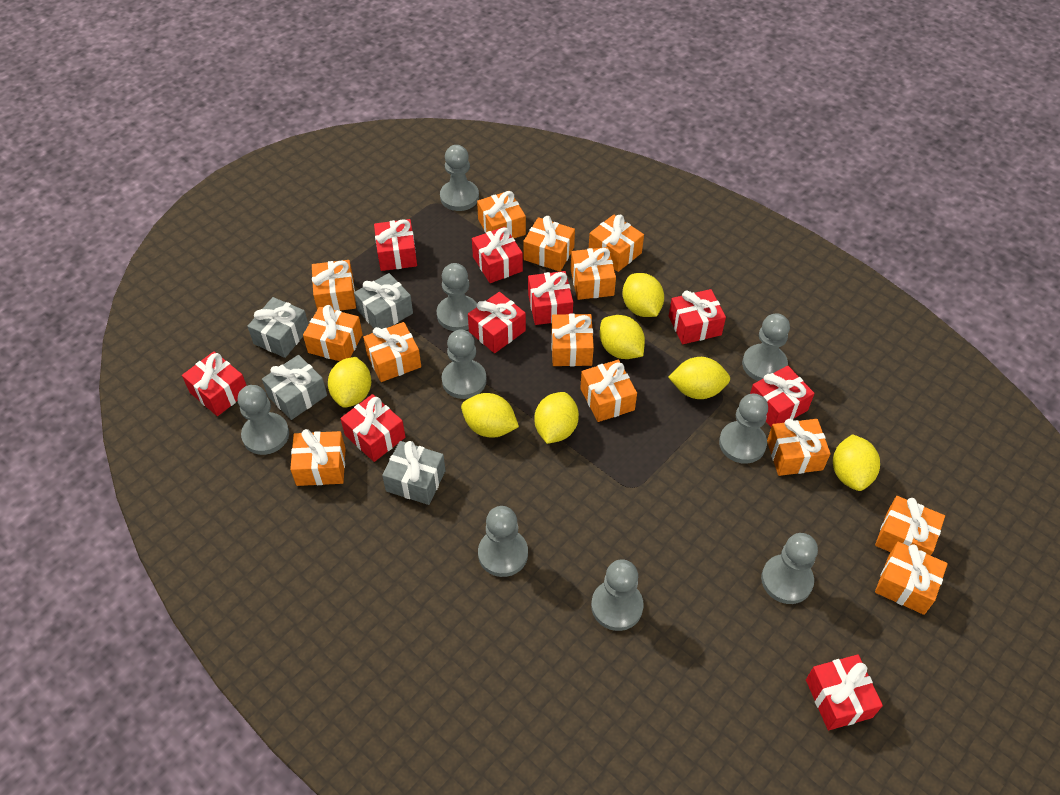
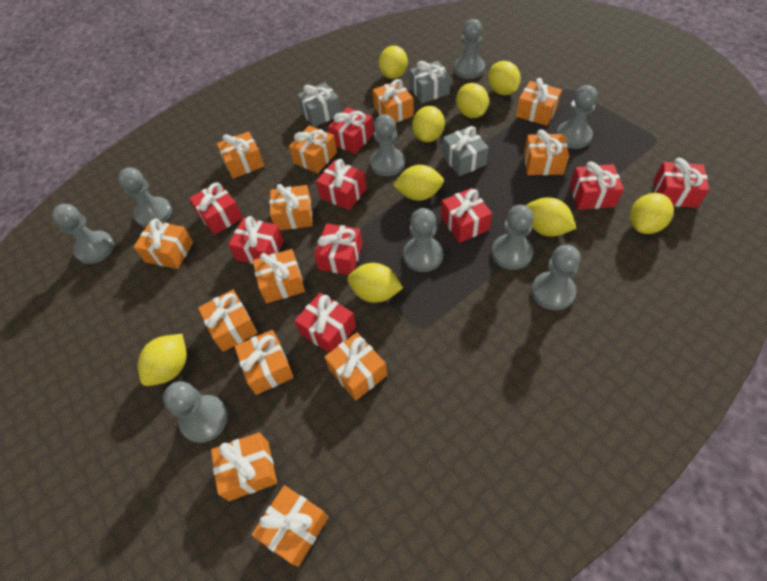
grey gift: [247,297,309,358] [262,355,327,420] [354,273,413,329] [382,441,446,505] = 4 -> [297,82,341,127] [409,61,451,103] [442,126,489,176] = 3
yellow lemon: [328,357,371,408] [461,393,519,438] [535,392,579,444] [600,315,645,359] [623,273,664,317] [668,357,730,399] [833,434,880,491] = 7 -> [138,334,187,386] [347,263,403,303] [379,45,408,79] [393,165,444,201] [412,106,445,142] [456,83,489,118] [488,61,521,95] [526,197,576,236] [630,193,674,234] = 9

